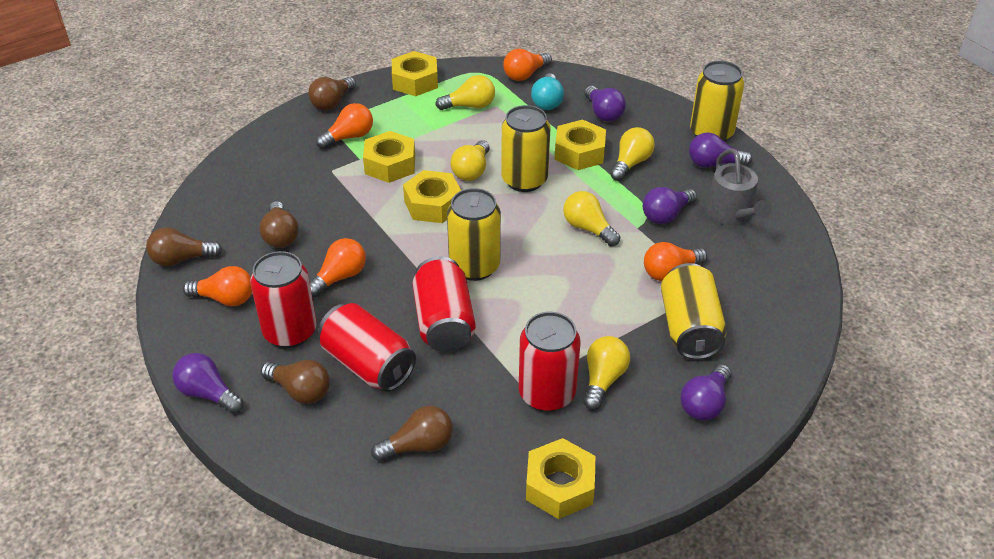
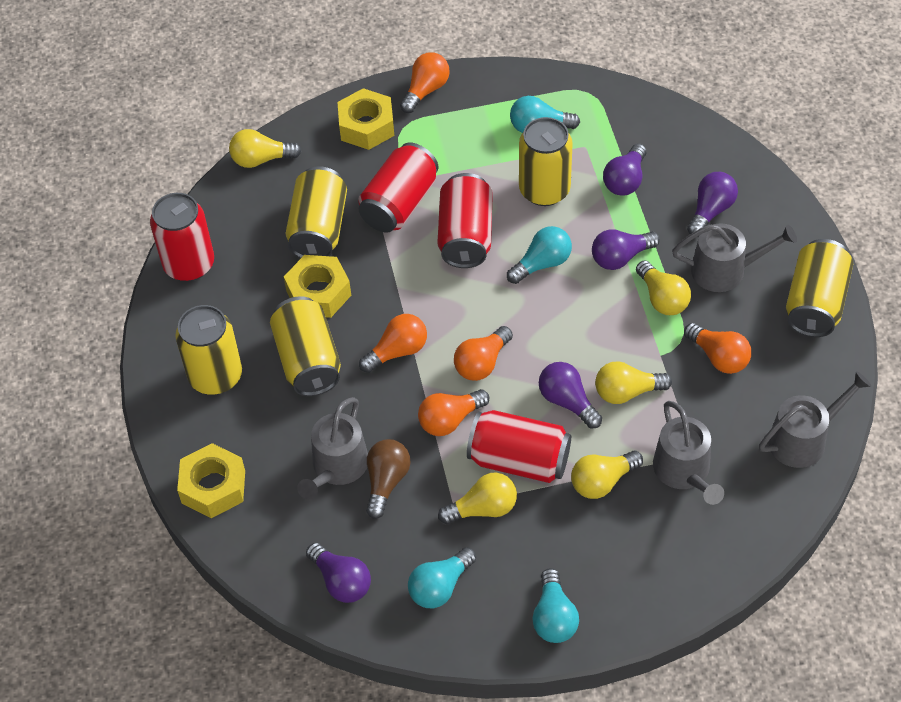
brown light bulb: [146,227,222,266] [260,201,298,248] [261,360,330,404] [308,77,356,110] [371,405,453,461] = 5 -> [366,439,410,519] = 1
grey watering can: [705,148,771,226] = 1 -> [297,397,368,500] [653,401,724,505] [672,223,797,292] [759,371,871,468] = 4
turquoise light bulb: [531,73,564,110] = 1 -> [408,547,476,608] [507,226,572,284] [510,96,580,133] [532,568,579,643] = 4
yellow can: [447,188,501,281] [501,105,550,192] [661,263,727,360] [690,61,744,142] = 4 -> [175,305,242,395] [270,296,341,396] [286,166,347,258] [519,117,573,206] [786,239,853,337] = 5
yellow nut: [363,131,415,183] [392,51,438,96] [403,170,461,223] [526,438,595,519] [555,119,606,170] = 5 -> [177,443,245,518] [284,255,351,318] [337,88,394,150] = 3

